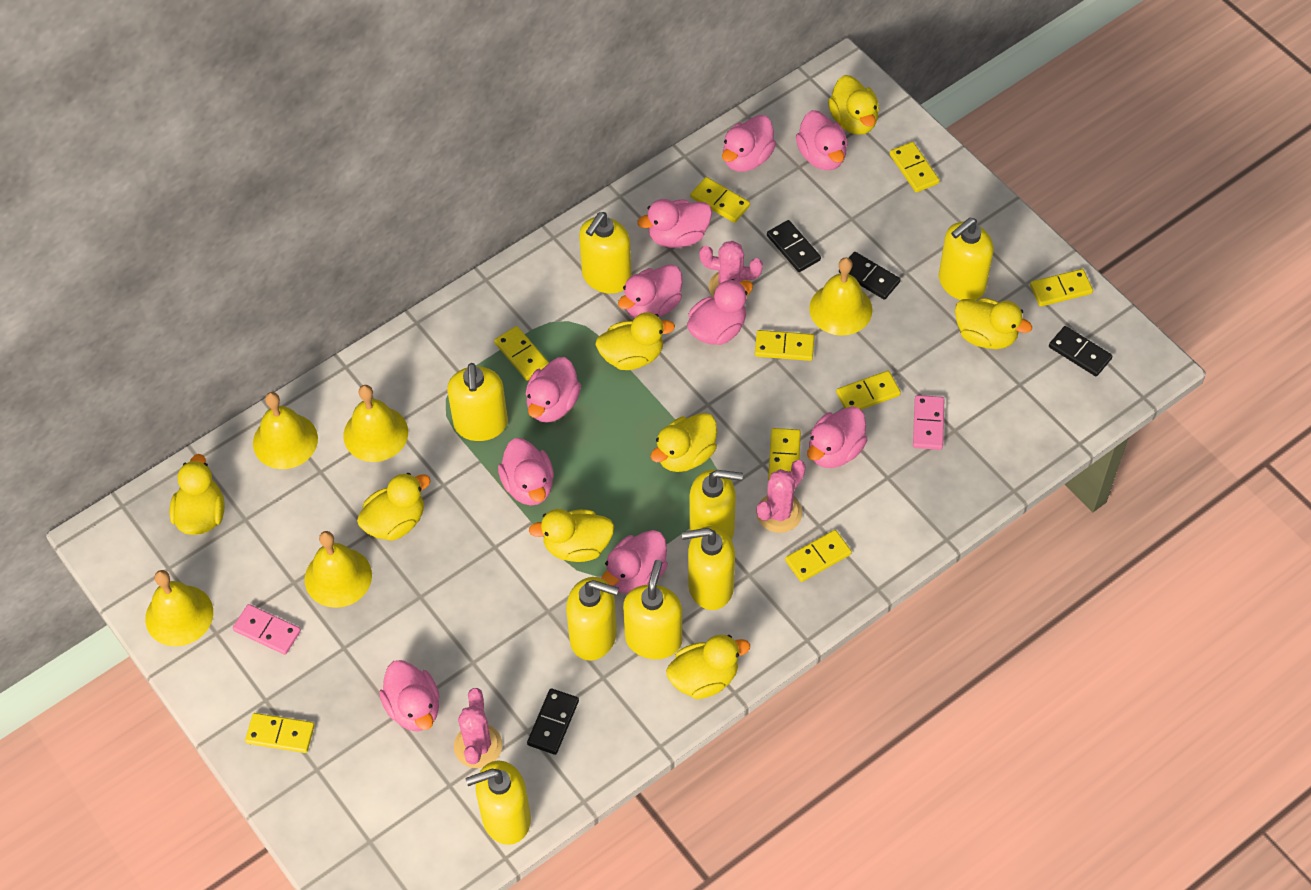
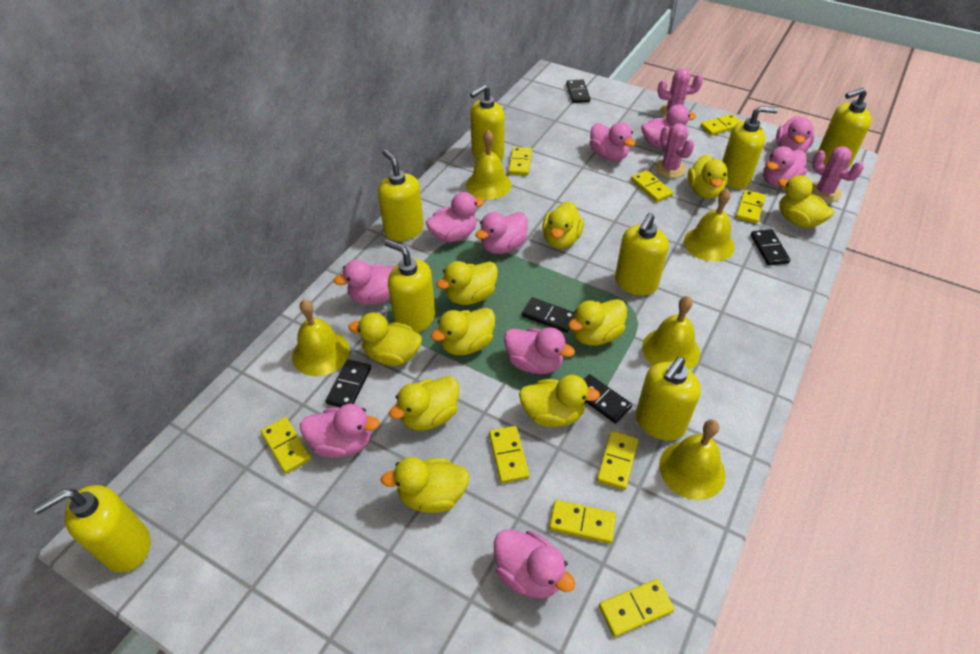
black domino: [527,688,579,755] [767,220,821,272] [839,252,900,300] [1049,326,1113,376] = 4 -> [326,359,371,407] [522,297,575,333] [566,79,590,103] [584,374,632,424] [751,229,790,265] = 5
pink domino: [233,604,301,655] [913,395,945,450] = 2 -> none = 0
yellow duck: [169,454,225,535] [357,473,431,541] [529,509,614,562] [595,312,675,370] [651,413,717,472] [666,635,750,699] [828,75,879,135] [955,298,1032,349] = 8 -> [348,312,422,366] [381,457,469,513] [389,376,459,431] [431,308,495,355] [436,261,498,305] [519,375,600,427] [542,201,584,249] [568,299,627,346] [688,155,728,199] [778,175,834,228] = 10

